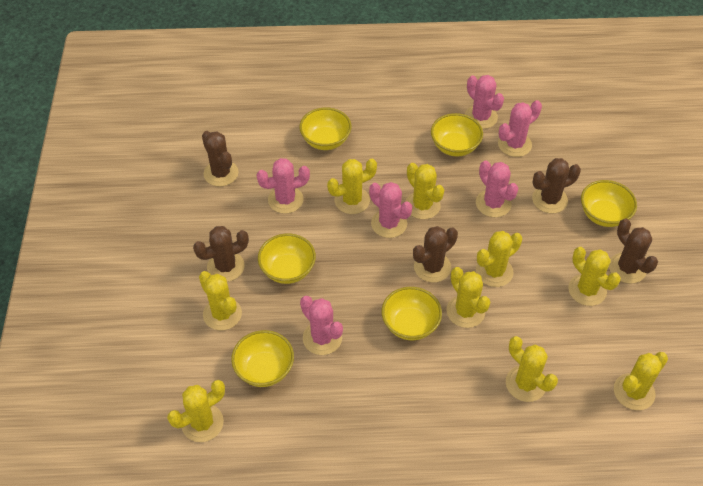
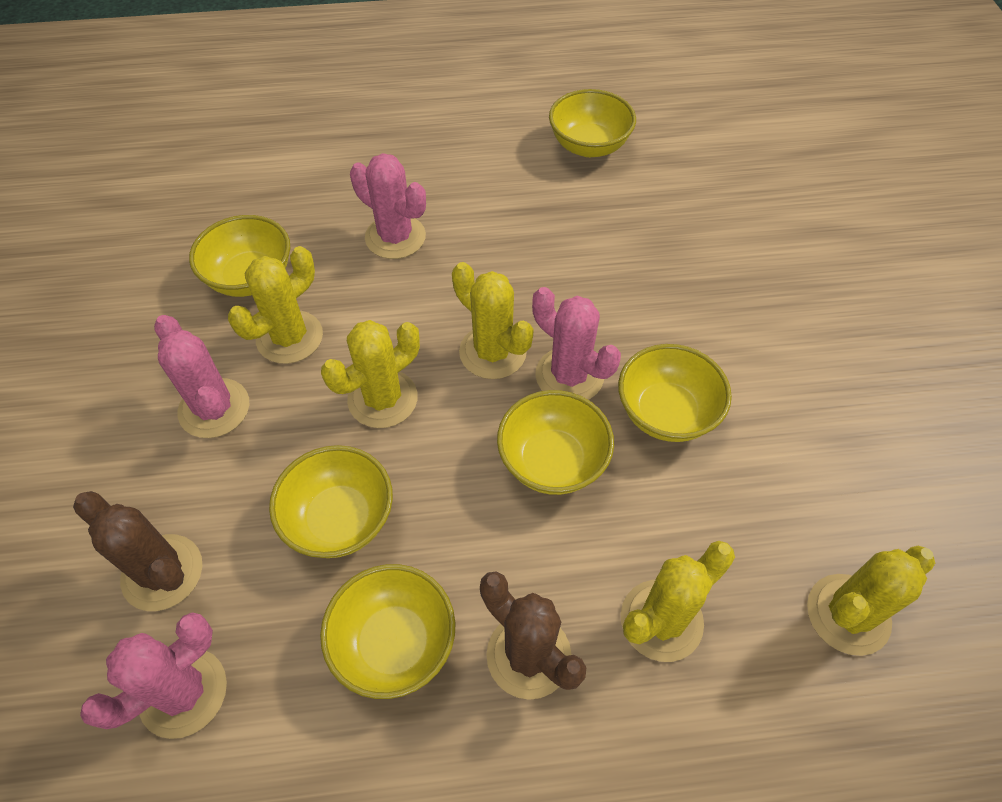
brown cactus: [193,226,249,282] [202,131,238,187] [413,226,458,282] [532,158,581,213] [609,218,658,284] = 5 -> [73,491,202,611] [480,572,587,700] = 2
pink cactus: [257,158,310,214] [300,296,343,355] [369,182,412,238] [465,75,504,129] [476,160,518,217] [498,100,542,157] = 6 -> [80,612,227,739] [154,315,249,438] [350,153,426,259] [532,287,621,400] = 4
yellow cactus: [167,380,225,442] [199,271,242,330] [327,159,377,214] [405,163,444,219] [446,267,490,328] [476,231,522,287] [506,336,558,402] [568,247,621,306] [614,352,668,410] = 9 -> [228,246,323,364] [321,320,420,428] [452,262,534,379] [621,541,735,662] [807,546,935,656] = 5

